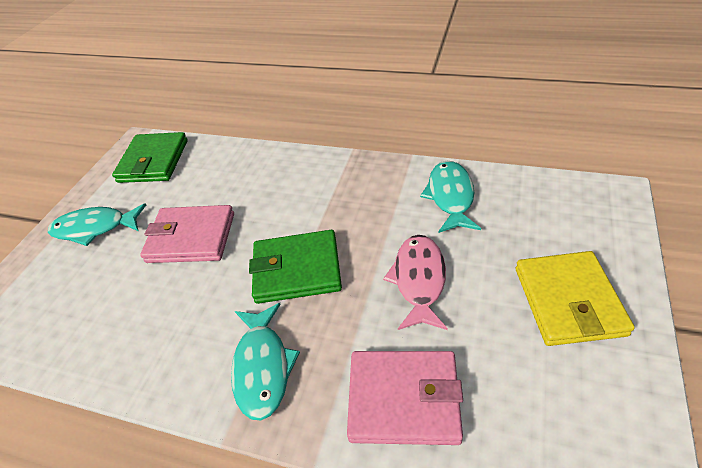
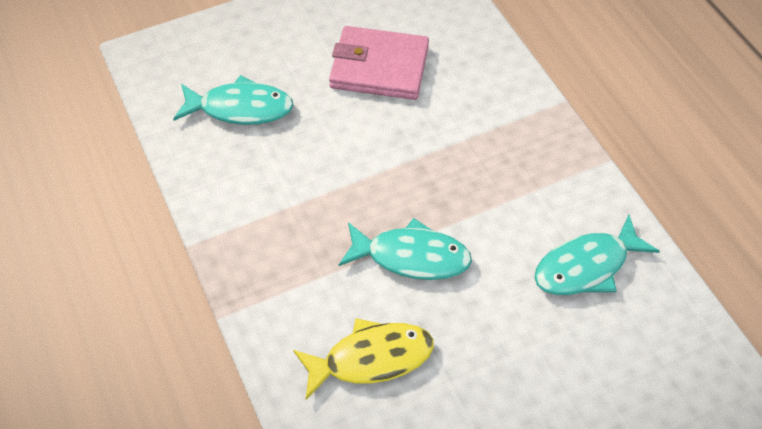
green wallet: [112,132,188,183] [249,230,342,304] = 2 -> none = 0
pink fish: [383,235,448,330] = 1 -> none = 0
pink wallet: [140,205,234,263] [347,351,463,445] = 2 -> [329,26,429,100] = 1
yellow fish: none = 0 -> [293,318,434,400] = 1
yellow wallet: [516,251,635,346] = 1 -> none = 0

